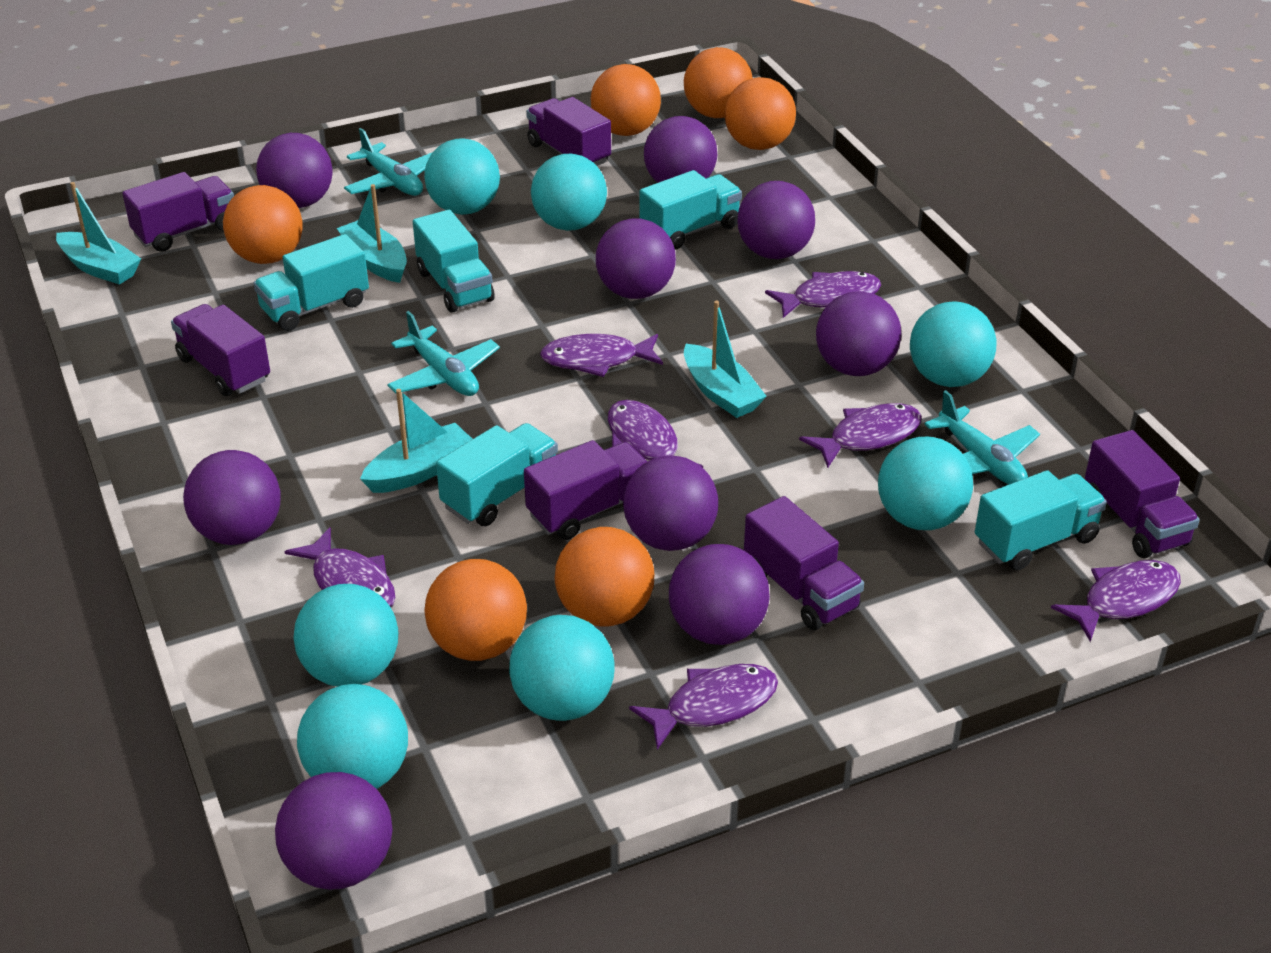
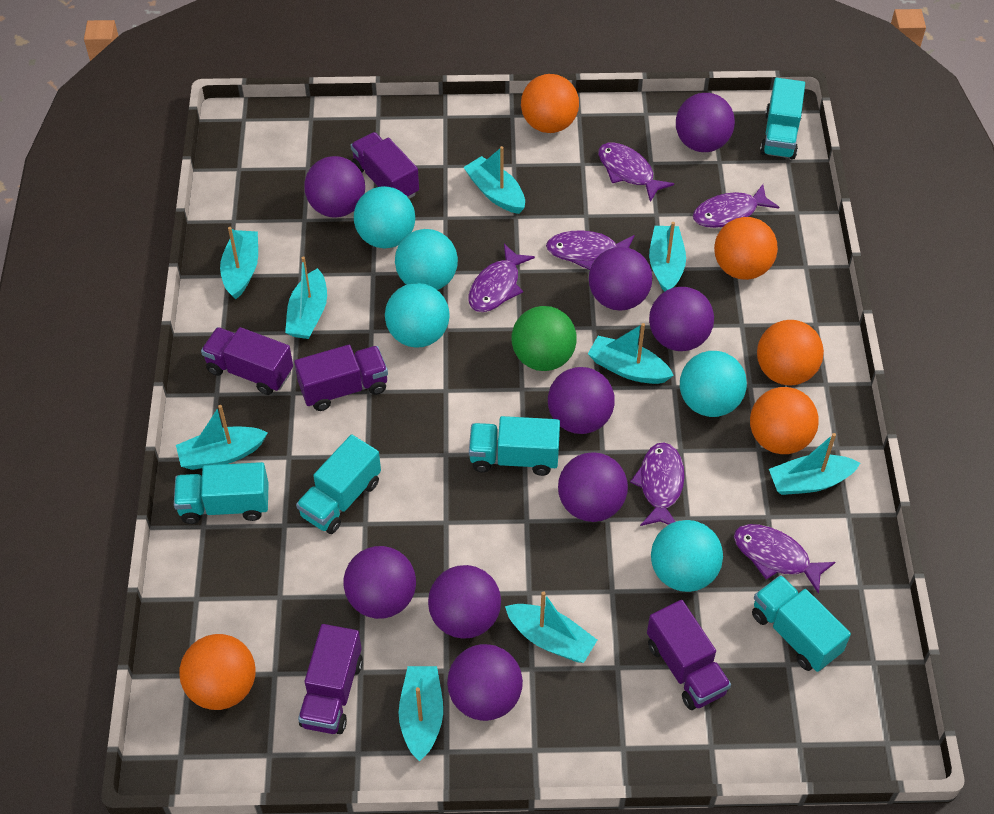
green ball: none = 0 -> [512,306,577,371] = 1
orange ball: [223,185,303,264] [425,559,527,661] [555,527,654,626] [591,64,661,136] [684,47,753,118] [725,77,796,150] = 6 -> [179,634,256,710] [521,74,579,133] [714,217,778,280] [750,387,819,454] [757,320,824,385] = 5
purple fish: [285,527,396,607] [540,334,663,377] [608,400,703,468] [629,664,778,750] [765,271,881,318] [799,403,922,468] [1051,560,1181,642] = 7 -> [469,244,535,312] [546,230,635,270] [598,143,674,202] [630,442,685,526] [693,184,779,228] [734,524,836,594] = 6
purple truck: [122,172,234,252] [171,304,270,396] [524,440,647,540] [526,97,611,166] [744,496,864,630] [1085,430,1200,558] = 6 -> [201,327,293,395] [294,345,388,411] [298,624,363,734] [351,132,419,199] [647,600,731,710] = 5
turquoise ball: [293,584,398,687] [297,684,408,789] [424,138,500,215] [509,615,615,721] [531,154,607,231] [878,437,973,530] [910,301,997,387] = 7 -> [354,186,415,249] [385,283,450,348] [395,229,458,290] [651,520,723,592] [680,351,747,417] = 5
turquoise boat: [56,182,141,285] [337,184,407,283] [360,389,472,493] [684,301,767,418] = 4 -> [176,405,268,470] [220,227,258,299] [285,256,327,339] [399,666,443,761] [464,146,525,214] [505,591,597,663] [588,323,674,384] [649,222,686,292] [769,433,860,495] = 9
turquoise plane: [344,128,433,196] [387,311,500,396] [924,390,1040,485] = 3 -> none = 0

